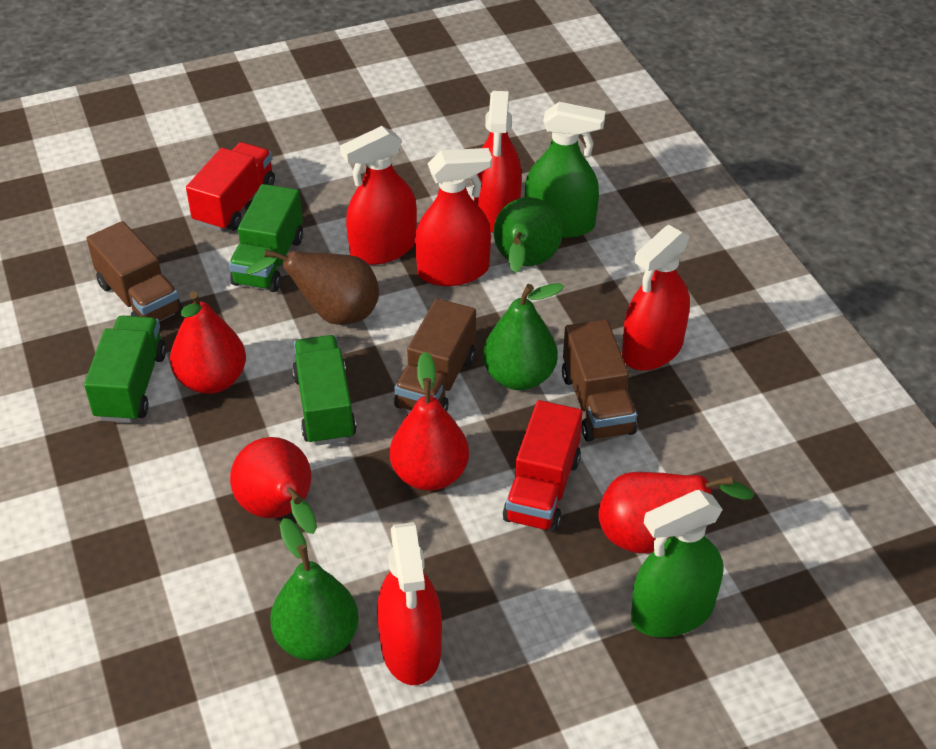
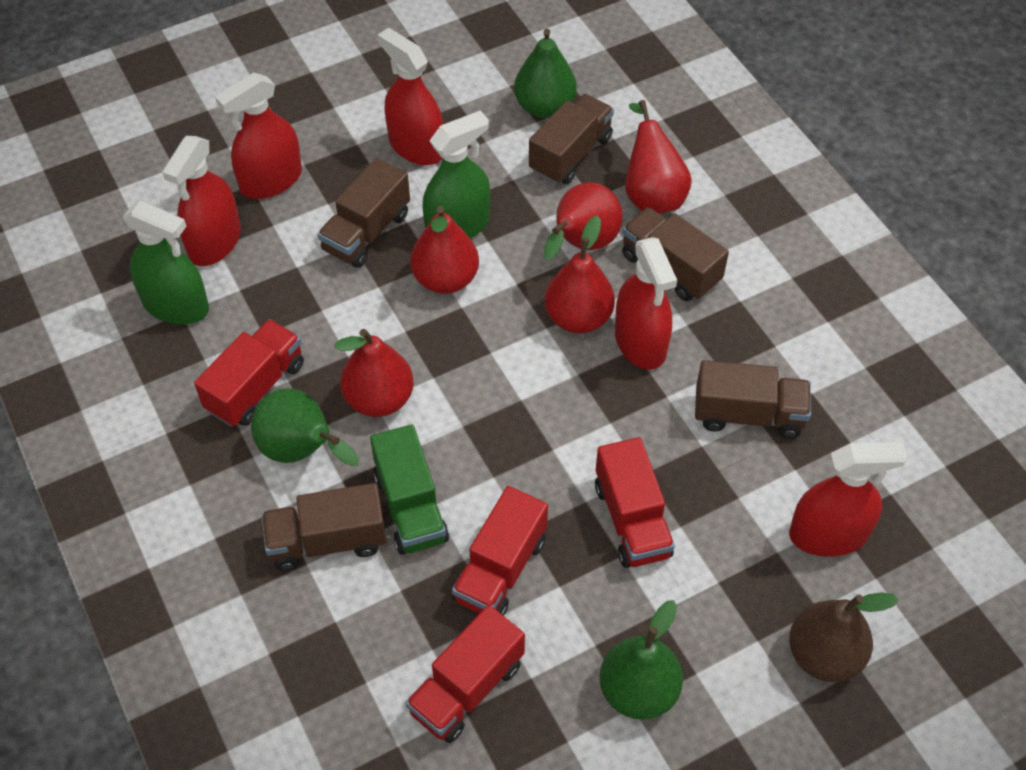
brown truck: [87,221,182,322] [394,298,476,411] [562,319,637,442] = 3 -> [262,483,386,571] [318,158,410,268] [529,94,614,184] [622,207,729,301] [695,360,811,438] = 5
green truck: [84,315,166,423] [229,184,303,292] [292,335,357,446] = 3 -> [370,424,449,555] = 1
red pear: [170,291,246,394] [230,437,317,534] [390,352,469,491] [598,472,754,553] = 4 -> [335,329,414,417] [410,206,479,294] [544,182,623,260] [545,215,615,334] [625,100,692,213] = 5
red truck: [186,142,275,232] [503,400,583,533] = 2 -> [194,319,304,427] [406,605,525,743] [452,486,548,616] [595,437,675,568] = 4

